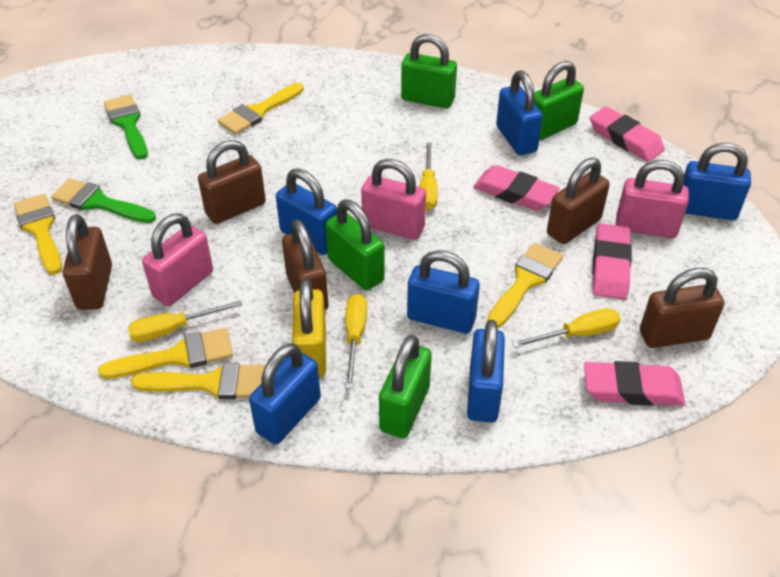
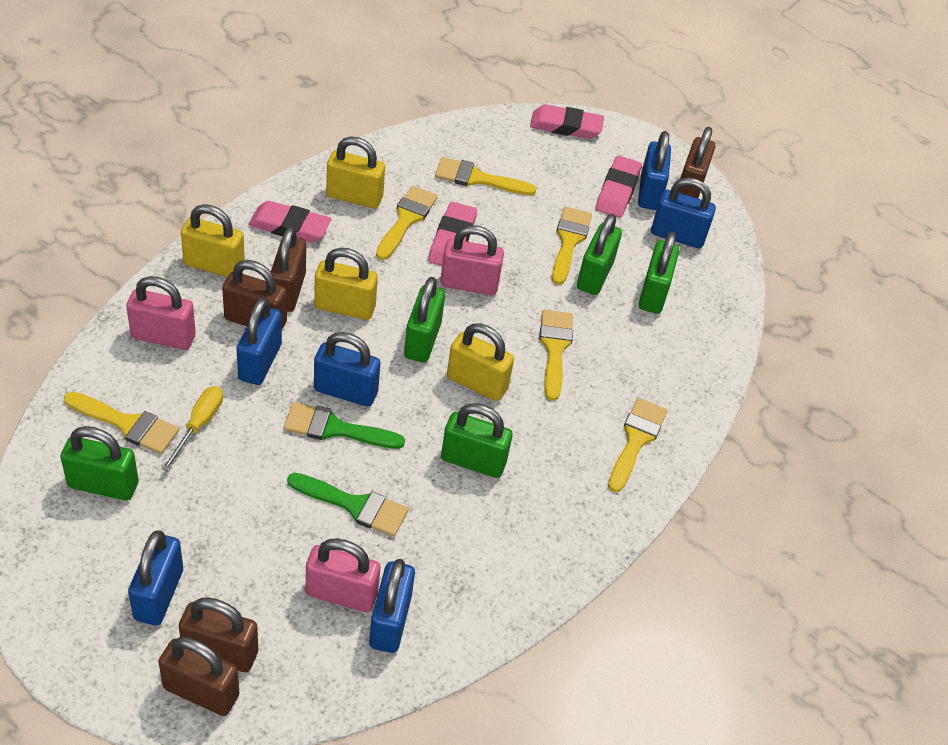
green padlock: [325,200,385,290] [379,335,432,438] [401,34,457,108] [534,61,584,141] = 4 -> [60,426,139,501] [404,277,445,363] [441,403,513,478] [577,214,622,295] [639,232,679,314] = 5
yellow brush: [14,194,62,275] [98,328,233,379] [131,363,266,399] [218,83,304,135] [487,243,563,328] = 5 -> [64,391,179,454] [376,186,438,260] [435,157,536,195] [539,310,573,401] [552,207,592,285] [608,398,667,492] = 6
yellow padlock: [292,279,326,378] = 1 -> [181,204,245,277] [314,248,378,320] [326,136,385,209] [447,323,514,401] = 4
yellow screwdriver: [128,300,242,342] [345,293,367,389] [420,142,438,210] [512,308,621,348] = 4 -> [162,386,223,471] = 1

